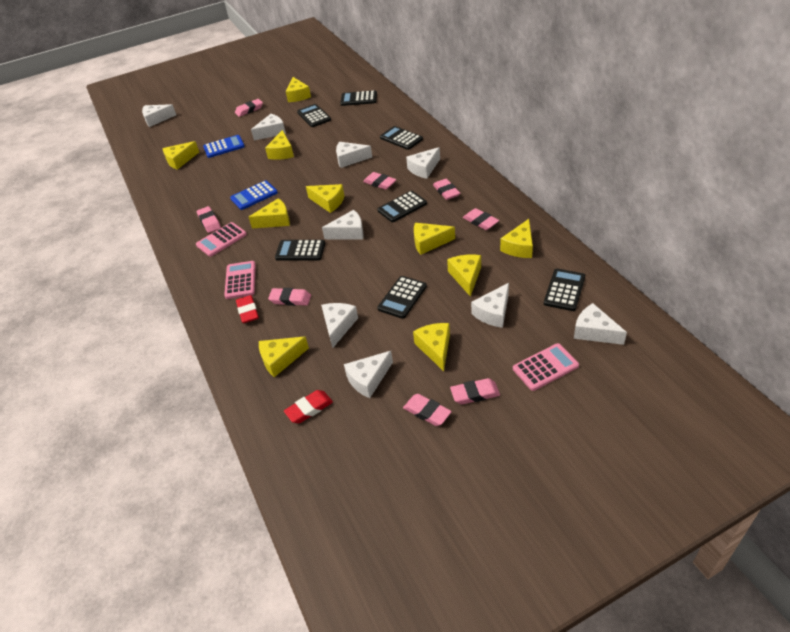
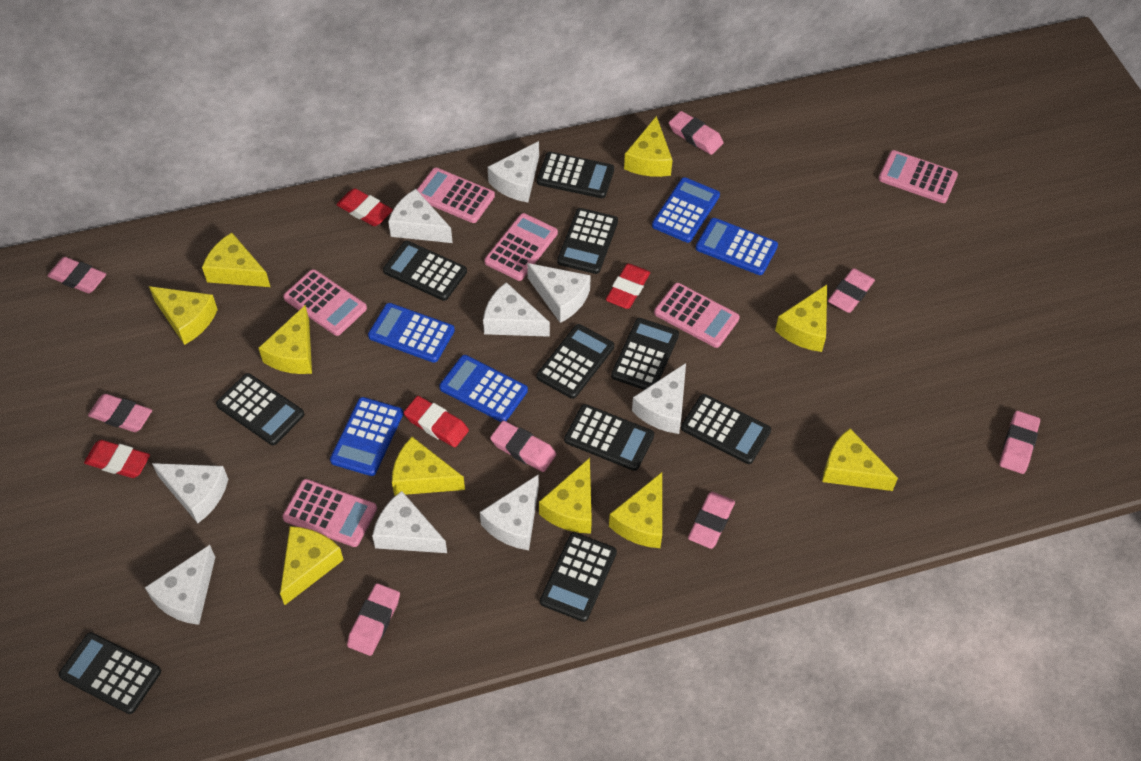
black calculator: [275,240,325,261] [297,104,331,127] [340,90,377,106] [377,276,427,319] [378,191,427,222] [380,126,423,150] [544,269,585,311] = 7 -> [59,632,161,714] [216,373,304,445] [383,241,467,301] [536,324,614,399] [537,152,614,198] [540,532,617,622] [557,208,618,274] [564,404,654,471] [611,318,679,390] [681,394,771,464] = 10
blue calculator: [203,135,245,158] [230,180,278,210] = 2 -> [330,397,403,476] [368,303,455,363] [439,355,528,422] [652,177,720,243] [696,218,778,275] = 5
pink calculator: [196,222,247,257] [224,261,256,299] [513,343,579,391] = 3 -> [282,479,377,547] [283,269,367,336] [417,168,495,223] [484,213,558,281] [654,283,740,348] [878,150,958,203] = 6
red eraser: [236,295,259,323] [284,390,333,423] = 2 -> [84,440,150,478] [336,188,393,226] [404,396,469,447] [606,264,650,309] = 4

